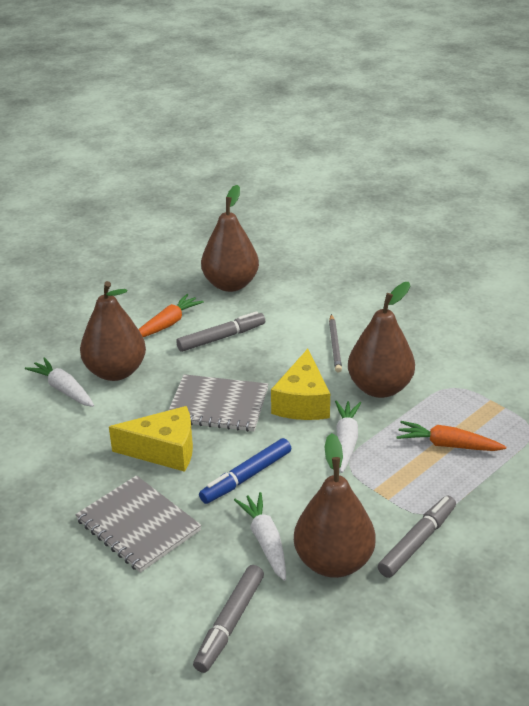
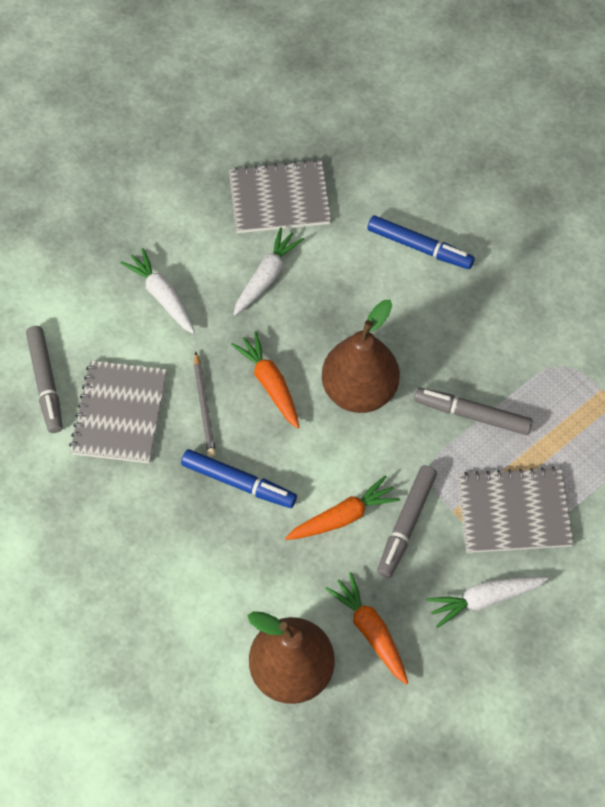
blue marker: [199,438,291,504] = 1 -> [181,449,297,508] [368,215,475,269] = 2
brown pear: [80,281,146,381] [201,185,259,292] [294,433,376,578] [348,282,415,398] = 4 -> [247,611,335,704] [322,300,400,413] = 2
grey notebook: [75,475,202,573] [168,374,268,432] = 2 -> [69,361,167,463] [229,159,331,233] [457,467,574,553] = 3
orange carrot: [138,294,204,337] [397,421,506,451] = 2 -> [231,331,299,429] [285,475,400,540] [325,572,408,685] = 3
yellow cheese: [109,406,193,472] [271,349,330,420] = 2 -> none = 0

